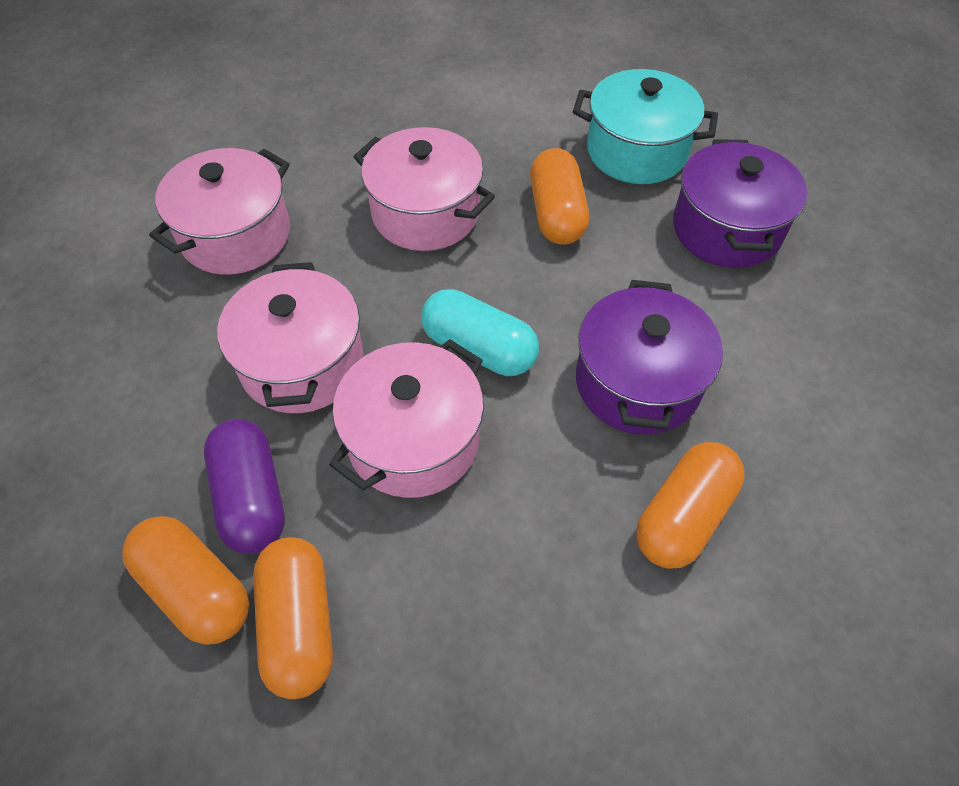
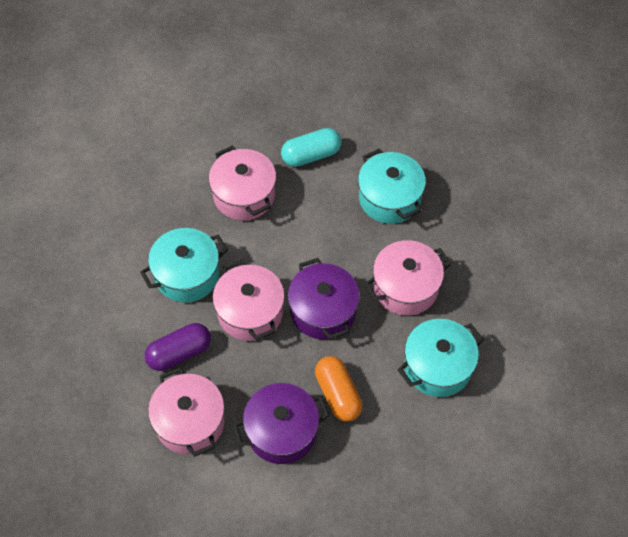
orange capsule: [122,516,249,645] [253,537,333,699] [530,148,589,245] [636,442,744,569] = 4 -> [315,356,363,422] = 1
turquoise pot: [573,69,718,184] = 1 -> [140,228,228,302] [358,148,426,224] [398,319,484,397] = 3

